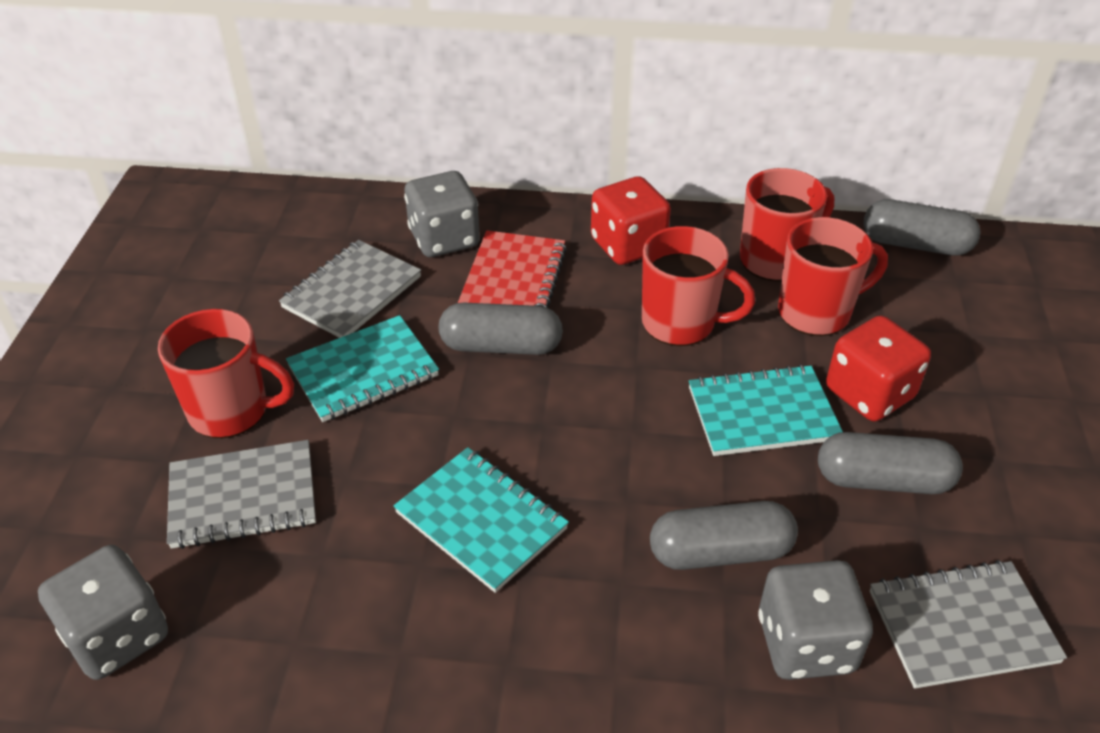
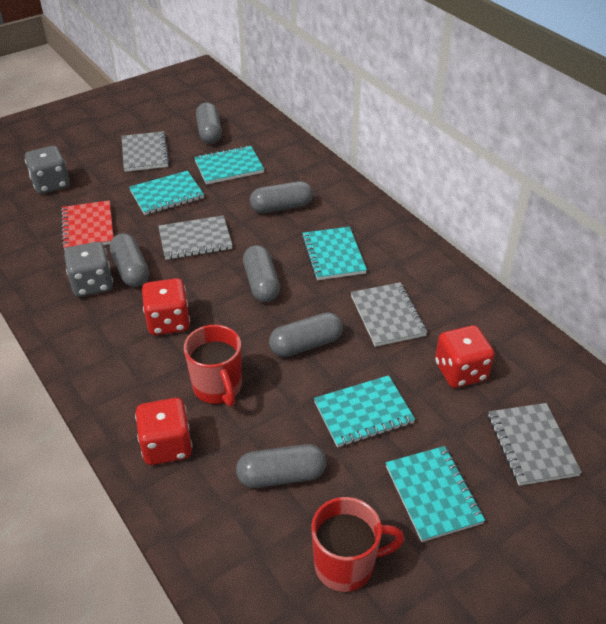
grey capsule: [439,303,563,355] [650,501,798,570] [818,432,963,494] [864,199,981,256] = 4 -> [110,233,149,287] [196,103,222,144] [236,444,326,488] [243,245,280,302] [250,181,313,213] [269,312,343,357] = 6
grey dice: [38,545,168,680] [404,171,480,257] [758,560,873,680] = 3 -> [25,146,70,194] [64,242,113,297] = 2
grey notebook: [167,440,316,549] [279,240,421,338] [870,560,1067,689] = 3 -> [122,131,170,172] [158,215,233,260] [351,282,428,347] [488,403,582,486] = 4
red dice: [591,176,671,265] [826,316,931,421] = 2 -> [135,398,192,465] [142,278,190,335] [435,325,495,388] = 3
red mug: [158,309,294,438] [642,226,755,346] [740,168,834,281] [778,217,888,336] = 4 -> [184,325,242,407] [311,497,404,592] = 2
turquoise notebook: [286,315,439,422] [394,447,569,593] [689,364,843,456] = 3 -> [129,171,204,215] [194,146,264,185] [302,227,367,280] [314,375,415,447] [386,446,485,542] = 5

